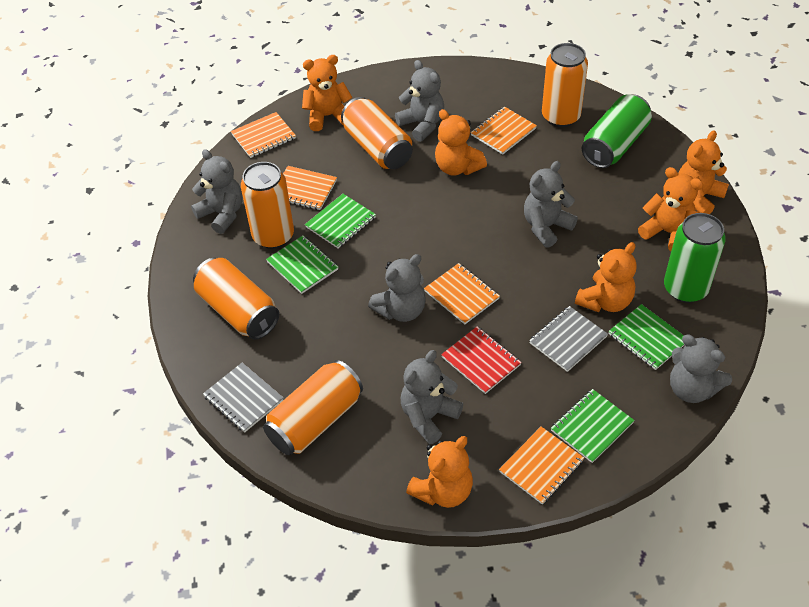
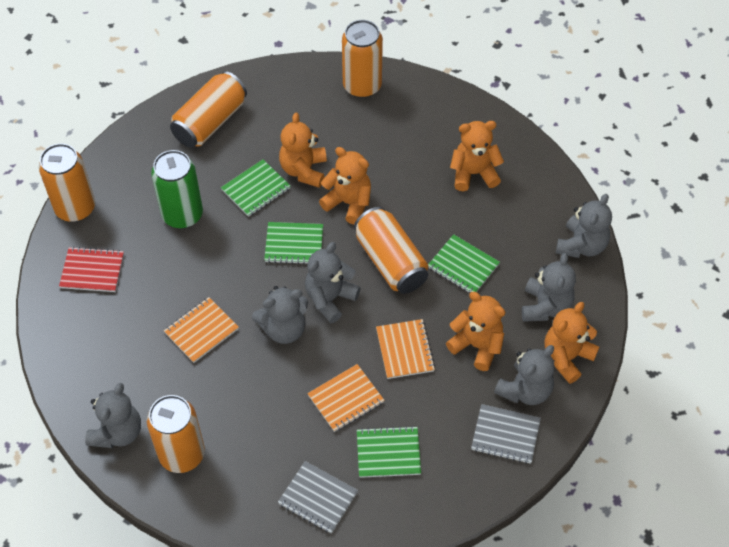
green can: [582,94,652,168] [664,213,726,303] = 2 -> [151,150,203,229] = 1
orange notebook: [231,112,296,158] [283,166,337,210] [424,263,500,325] [471,107,537,154] [499,426,584,504] = 5 -> [164,297,239,363] [307,364,384,432] [376,319,435,379] = 3
orange teddy bear: [302,55,353,131] [406,436,473,508] [435,109,487,176] [575,242,637,312] [638,167,703,251] [678,130,729,214] = 6 -> [279,112,327,188] [319,147,371,224] [446,292,505,371] [450,121,504,191] [544,302,599,384] = 5

